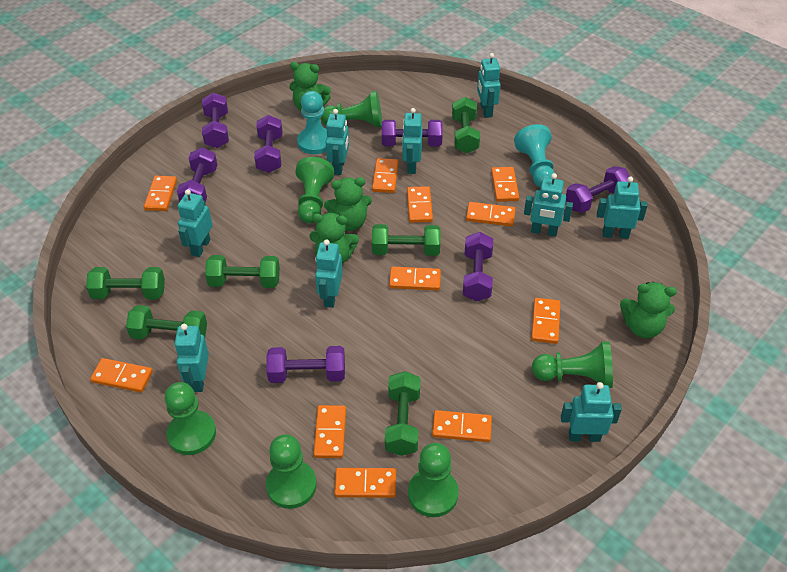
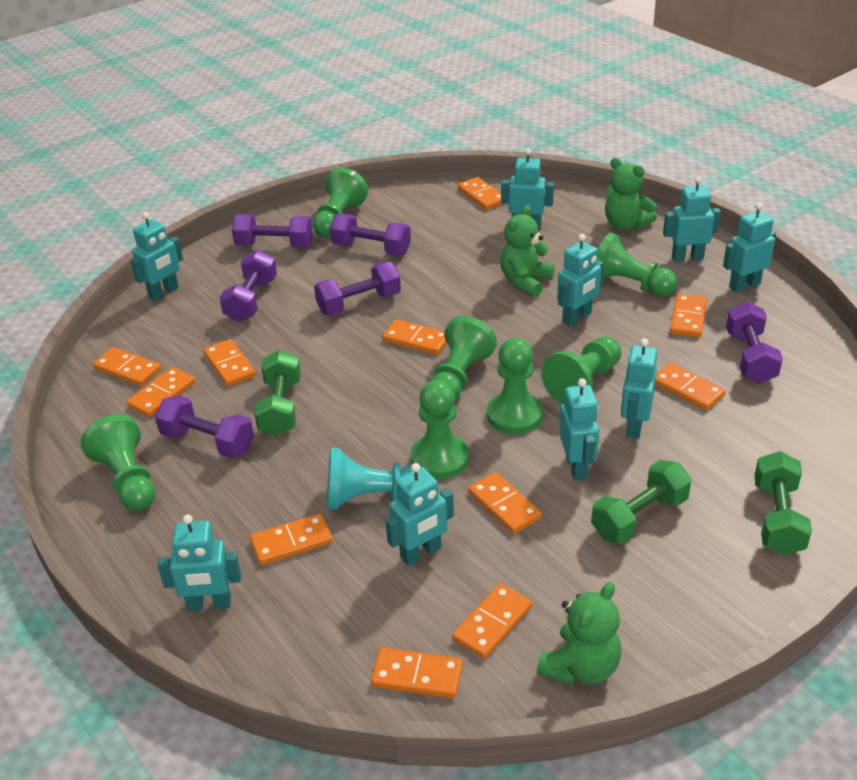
green dumbbell: [86,267,165,299] [126,305,207,340] [205,255,280,288] [372,224,440,256] [385,371,420,456] [452,97,480,153] = 6 -> [254,350,301,436] [591,460,692,544] [754,451,812,555] = 3
green pawn: [165,382,216,455] [266,434,317,509] [295,157,334,223] [321,91,382,128] [408,443,459,517] [532,341,613,388] = 6 -> [81,414,156,511] [313,168,368,237] [411,380,469,479] [431,316,497,401] [487,338,543,434] [541,336,621,404] [597,233,677,297] = 7
green teddy bear: [289,62,331,111] [309,213,359,264] [324,177,372,231] [620,282,677,338] = 4 -> [500,205,555,297] [537,582,621,685] [605,158,657,230] = 3
purple dumbbell: [177,147,217,202] [202,93,229,148] [254,115,282,173] [266,346,345,383] [382,120,443,146] [463,232,493,302] [566,166,630,213] = 7 -> [155,395,254,458] [219,250,277,322] [232,214,313,248] [314,262,401,315] [330,213,411,256] [726,301,783,384] = 6
turquoise pawn: [297,91,327,154] [514,124,554,187] = 2 -> [327,448,421,510] = 1

